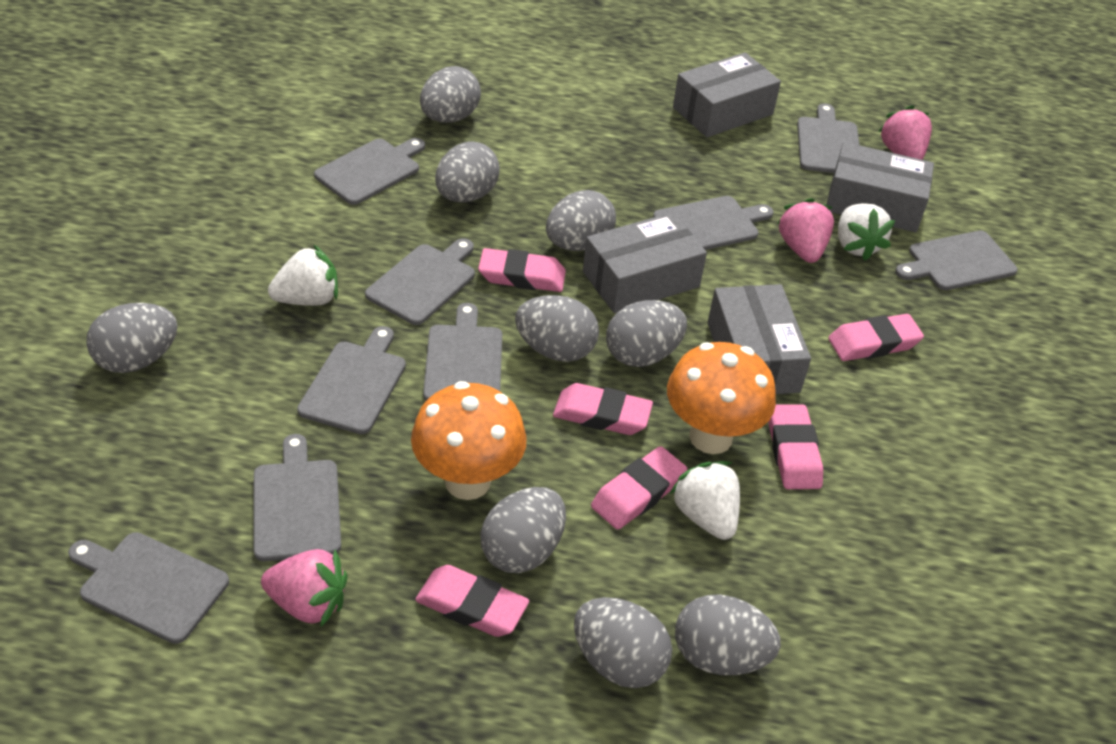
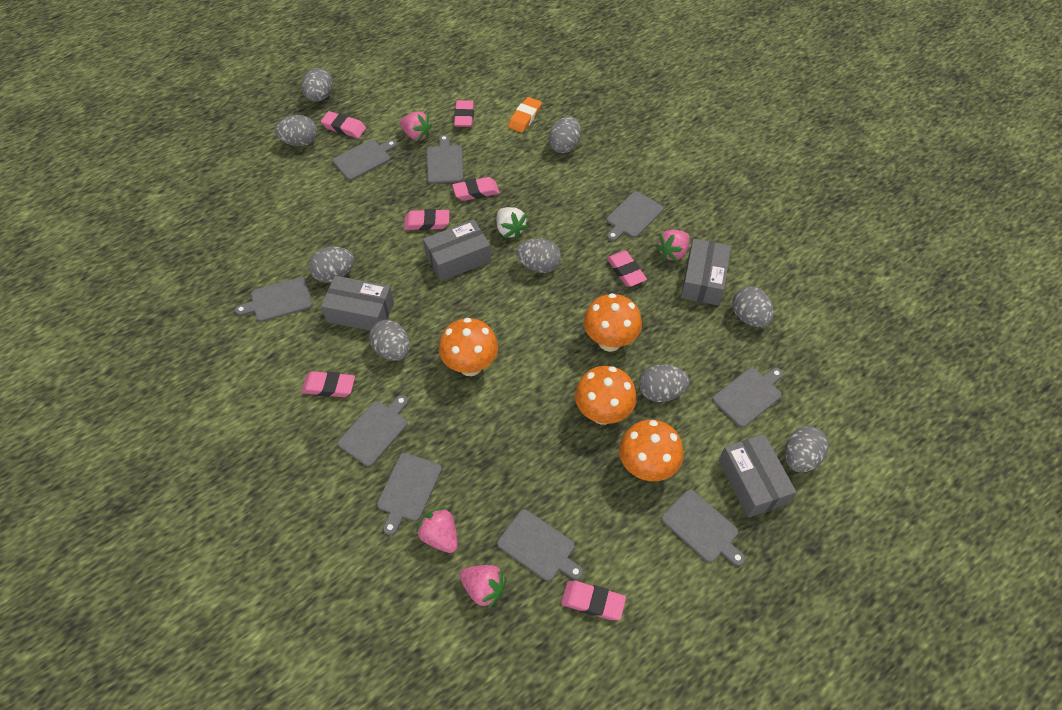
orange eraser: none = 0 -> [508,97,542,133] = 1
orange mushroom: [411,381,527,500] [667,342,776,454] = 2 -> [439,318,498,376] [575,366,637,425] [584,293,642,352] [619,420,684,481] = 4
pink eraser: [415,565,529,637] [478,248,566,292] [553,383,653,435] [591,446,688,530] [769,404,823,489] [828,314,924,361] = 6 -> [301,371,355,397] [321,111,366,138] [404,209,449,231] [452,177,500,201] [454,100,474,127] [561,581,626,620] [607,251,647,287] = 7
pink strawberry: [261,549,348,626] [777,198,834,263] [878,106,932,160] = 3 -> [400,111,432,141] [416,507,458,553] [460,565,507,609] [655,230,690,262] = 4
white strawberry: [268,245,338,306] [670,461,740,540] [838,203,895,261] = 3 -> [497,207,528,239] = 1

